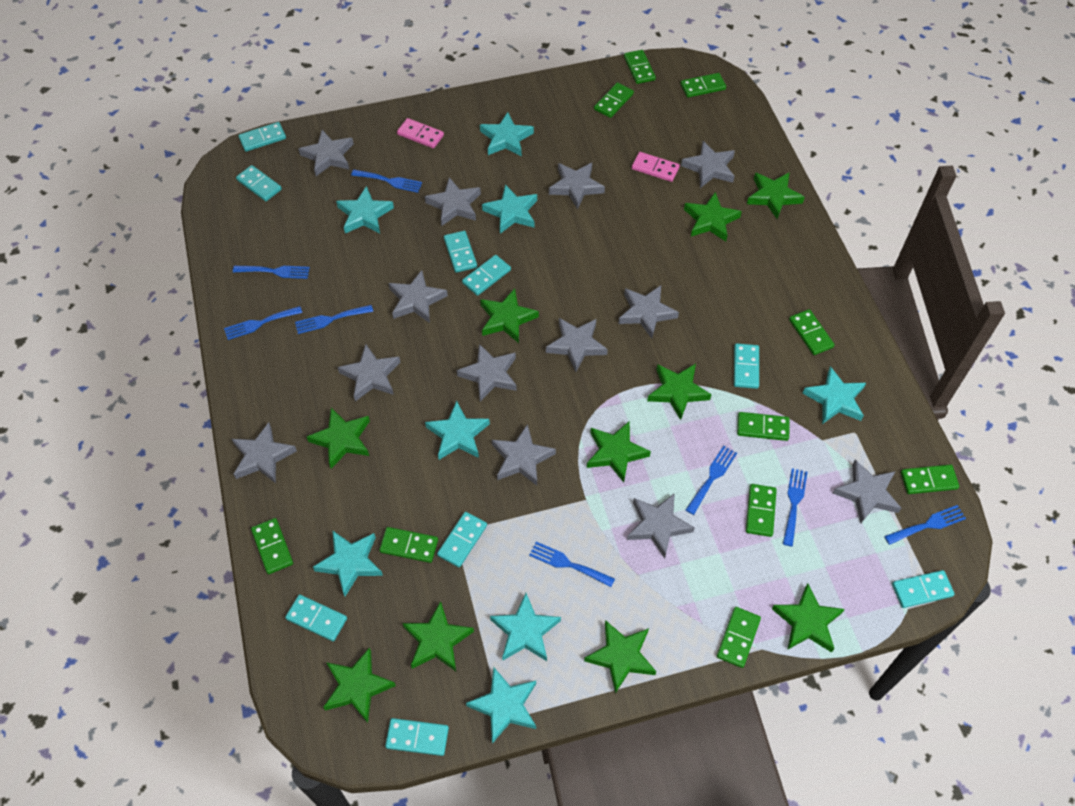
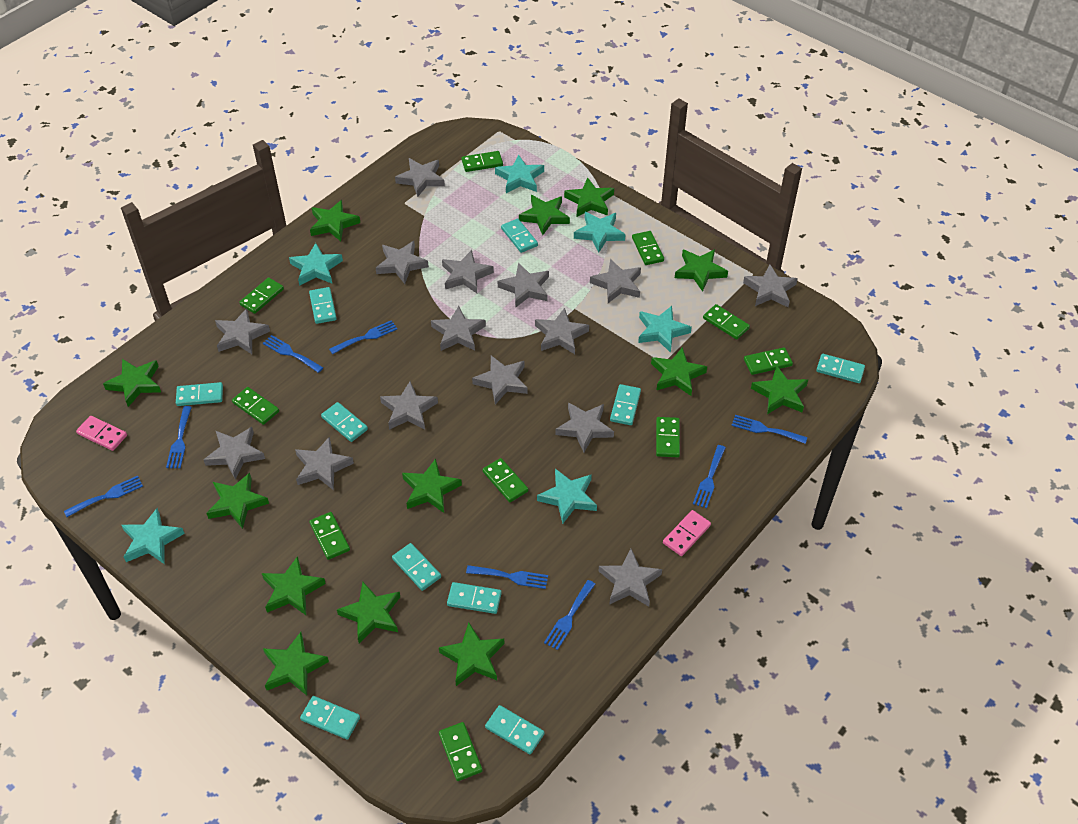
green star: [307,408,370,469] [323,648,396,723] [402,601,474,671] [480,288,539,343] [584,620,656,694] [587,421,651,482] [647,364,712,420] [684,192,742,242] [747,172,805,219] [772,583,845,653] = 10 -> [103,359,161,407] [206,473,269,529] [262,556,326,615] [263,632,329,696] [310,200,360,241] [337,582,400,643] [402,459,462,513] [439,622,504,686] [519,195,570,235] [564,177,614,217] [651,347,707,396] [675,249,728,292] [751,366,808,414] = 13
grey star: [232,422,297,483] [298,130,354,176] [338,344,401,401] [389,270,448,323] [425,177,481,226] [457,344,517,402] [492,424,556,485] [546,318,608,372] [549,163,605,209] [618,285,679,339] [627,493,695,558] [681,141,735,188] [833,460,901,524] = 13 -> [204,427,265,480] [215,308,270,354] [295,436,354,490] [376,241,429,284] [380,381,438,430] [395,158,445,197] [431,306,486,351] [442,250,494,293] [472,356,528,404] [498,263,549,308] [535,308,589,354] [555,402,614,453] [590,259,641,303] [599,549,662,607] [743,264,798,307] = 15
turquoise domino: [236,165,282,201] [238,122,286,152] [285,594,347,642] [385,718,449,756] [437,512,487,567] [444,231,477,273] [462,255,511,296] [734,343,759,389] [892,570,955,608] = 9 -> [176,382,223,406] [300,696,360,740] [309,287,337,324] [321,402,368,442] [392,543,441,591] [447,582,502,614] [485,705,544,755] [501,219,538,253] [610,384,641,425] [816,354,865,383] = 10
turquoise star: [313,530,383,596] [336,186,394,234] [425,401,490,460] [466,667,536,744] [480,112,534,157] [482,184,537,234] [490,593,561,661] [803,366,866,424] = 8 -> [121,508,185,564] [289,243,343,286] [495,155,544,193] [537,469,597,524] [574,212,626,253] [638,306,692,353] = 6

